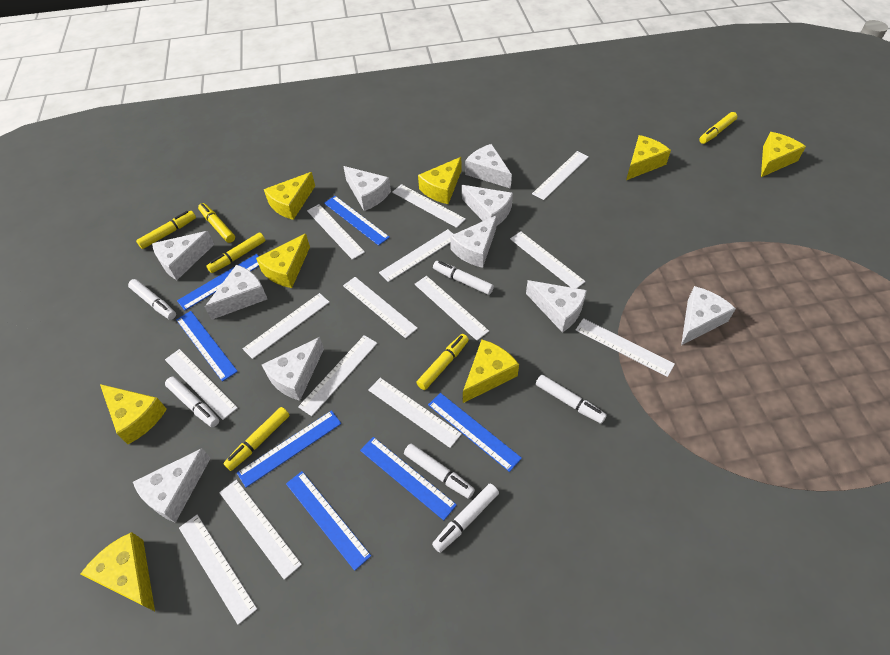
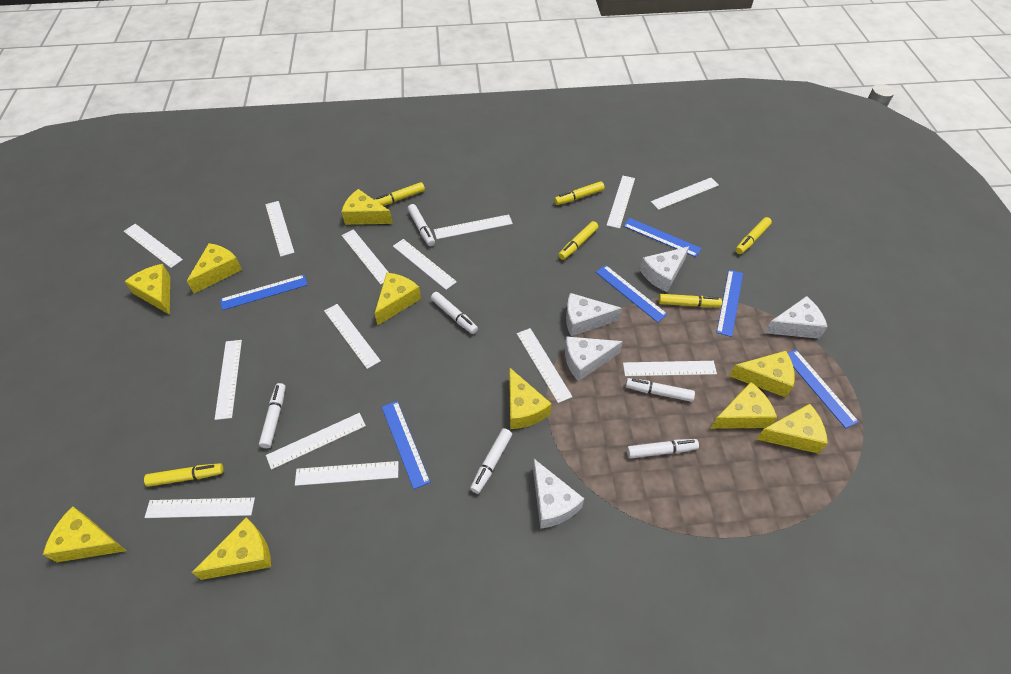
blue ruler: [176,311,238,382] [177,254,259,311] [237,410,341,488] [286,471,371,571] [324,196,390,246] [360,437,457,520] [428,393,522,472] = 7 -> [220,275,307,310] [382,401,430,489] [596,265,668,322] [623,218,702,257] [716,270,743,337] [788,350,859,429] = 6
white cheese: [133,448,211,523] [152,231,215,280] [205,265,267,320] [262,337,324,401] [343,166,391,211] [450,215,497,268] [462,185,513,226] [465,144,512,189] [526,280,587,333] [681,286,736,345] = 10 -> [533,459,584,529] [565,336,623,381] [566,293,622,336] [640,246,689,292] [765,296,827,339] = 5
yellow cheese: [80,532,155,611] [100,384,167,444] [256,234,310,288] [264,172,315,220] [418,157,461,204] [463,340,519,403] [626,135,671,180] [761,132,806,177] = 8 -> [43,506,126,562] [124,264,170,315] [187,243,242,293] [192,517,271,580] [342,189,393,225] [374,273,421,325] [509,367,552,429] [711,382,777,429] [729,351,795,398] [756,404,828,454] = 10

